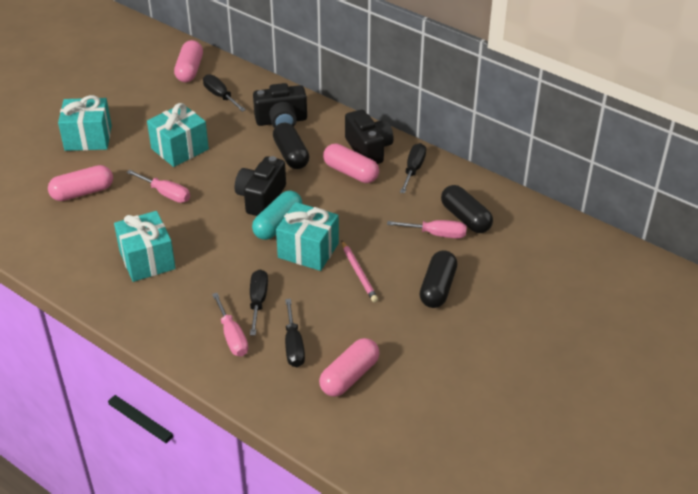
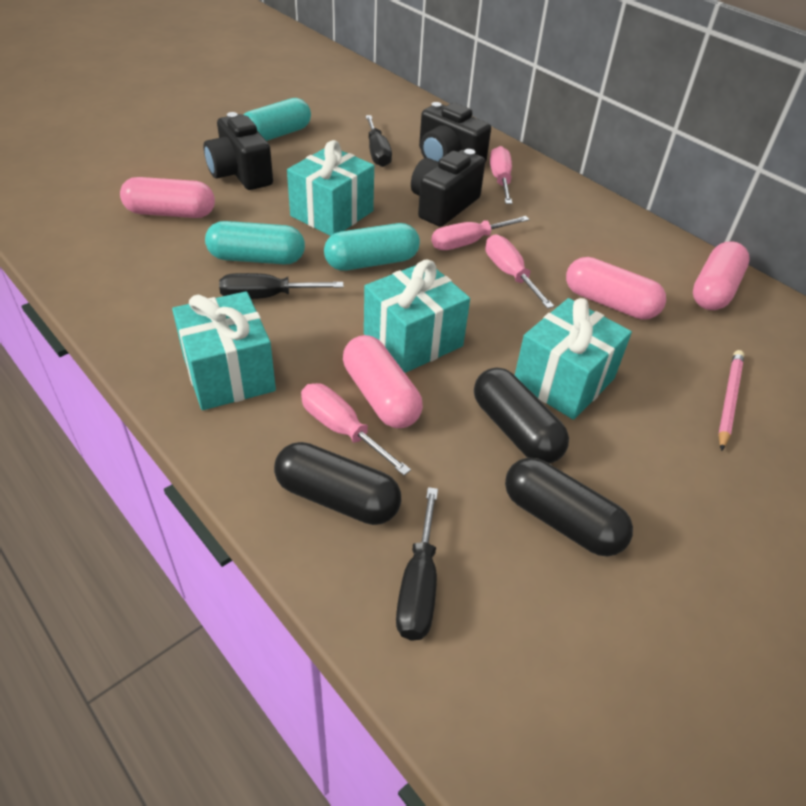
black screwdriver: [203,74,246,112] [250,269,268,335] [285,299,305,367] [400,143,426,193] = 4 -> [219,273,344,299] [366,115,392,167] [396,487,438,640] = 3
pink screwdriver: [127,170,190,203] [212,293,248,356] [387,220,467,238] = 3 -> [301,383,411,475] [432,216,530,250] [486,234,554,309] [490,146,512,204] = 4
turquoise capsule: [252,191,302,240] = 1 -> [205,221,305,264] [244,98,311,141] [324,223,420,271] = 3

